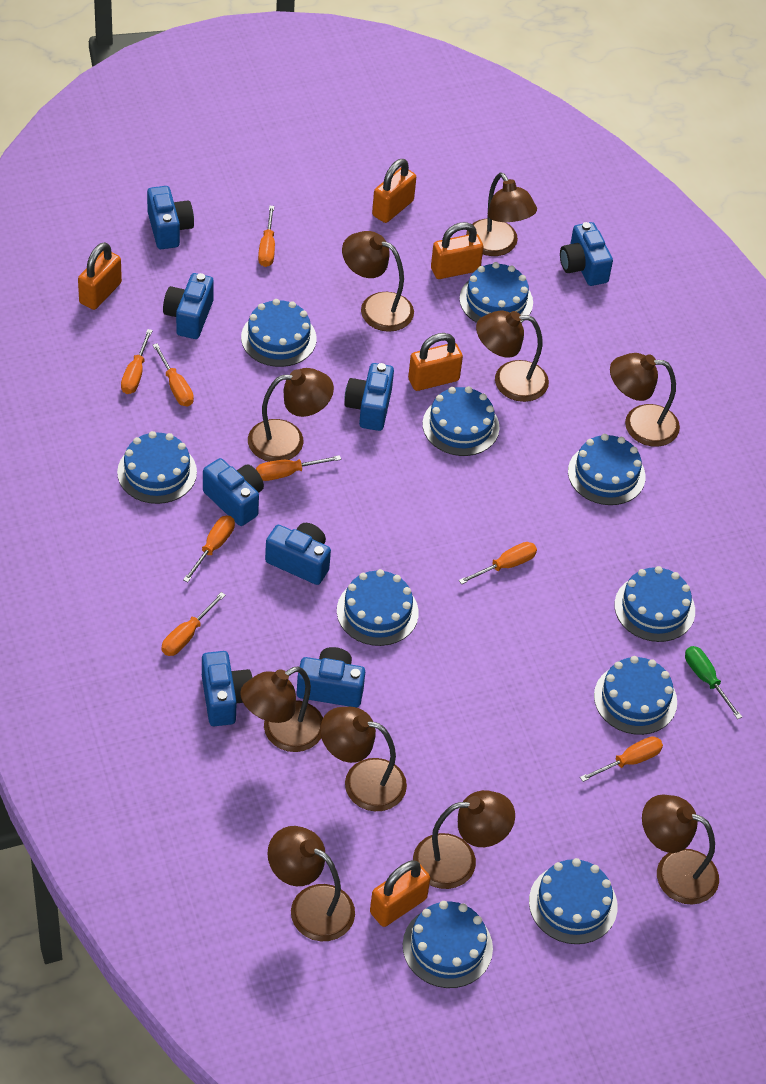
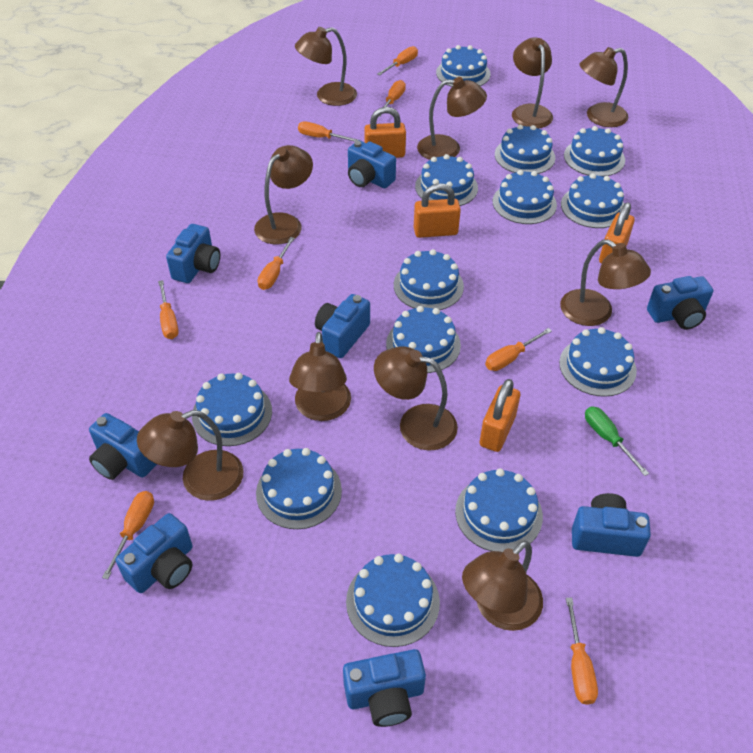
blue cake: [117,431,197,504] [241,299,316,367] [337,569,419,646] [403,901,493,988] [422,386,500,456] [459,262,533,323] [529,858,618,944] [568,434,646,505] [594,656,677,735] [614,566,695,642] = 10 -> [192,373,272,446] [256,448,342,529] [346,554,440,647] [386,306,461,373] [394,249,464,310] [415,154,478,206] [436,45,491,87] [455,468,543,552] [493,170,557,224] [495,125,555,174] [559,327,637,397] [561,173,624,228] [564,126,625,177] = 13
orange padlock: [78,242,122,310] [370,860,430,927] [372,159,416,223] [408,333,463,391] [431,222,483,279] = 5 -> [364,107,406,158] [414,183,461,238] [480,379,520,452] [599,202,635,264] = 4

